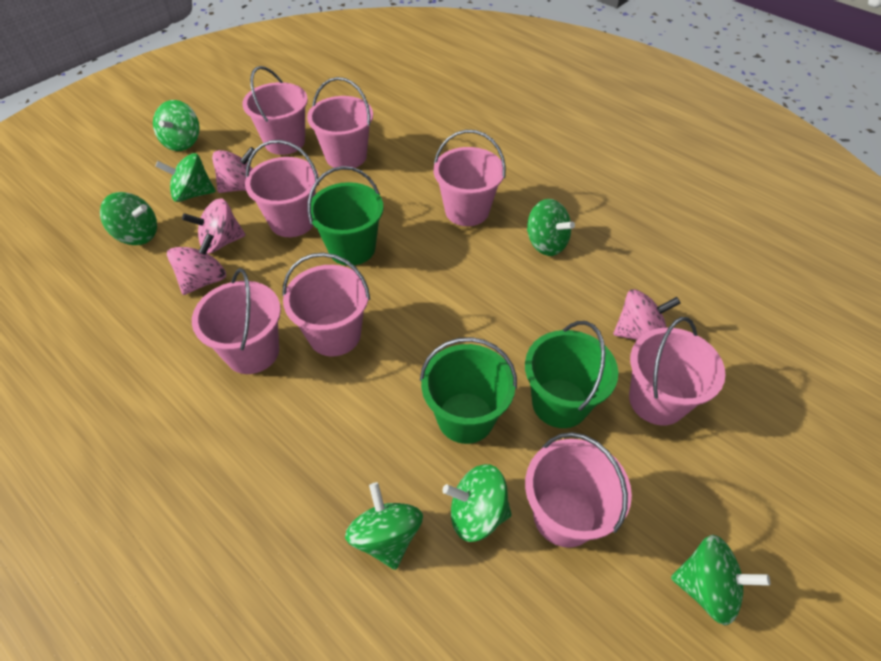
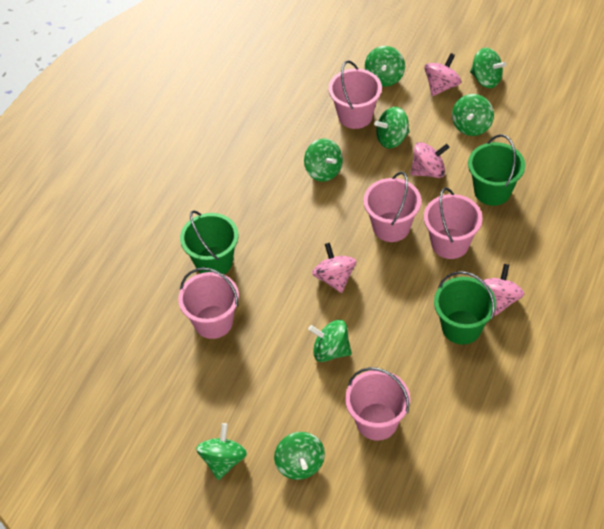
green spinning top: [100,192,157,245] [153,100,200,151] [155,153,216,202] [345,482,423,570] [442,464,512,542] [527,199,575,256] [671,535,770,625] = 7 -> [196,423,247,480] [274,432,325,480] [304,138,343,182] [308,320,352,362] [365,46,405,87] [374,107,410,148] [452,94,494,136] [470,48,507,88] = 8
pink bucket: [192,268,281,374] [242,66,308,155] [245,140,319,237] [282,253,370,356] [307,77,373,170] [434,130,506,226] [525,432,632,548] [629,317,726,426] = 8 -> [178,267,239,339] [329,60,382,129] [345,367,410,441] [363,172,421,242] [424,188,483,259] = 5

